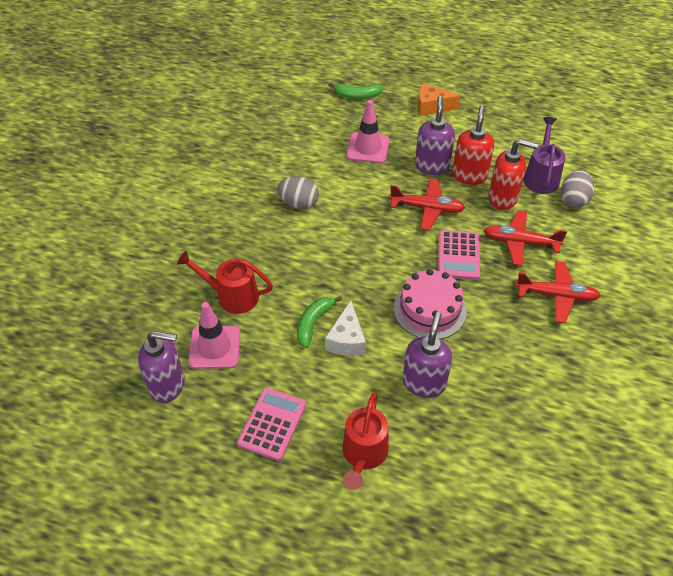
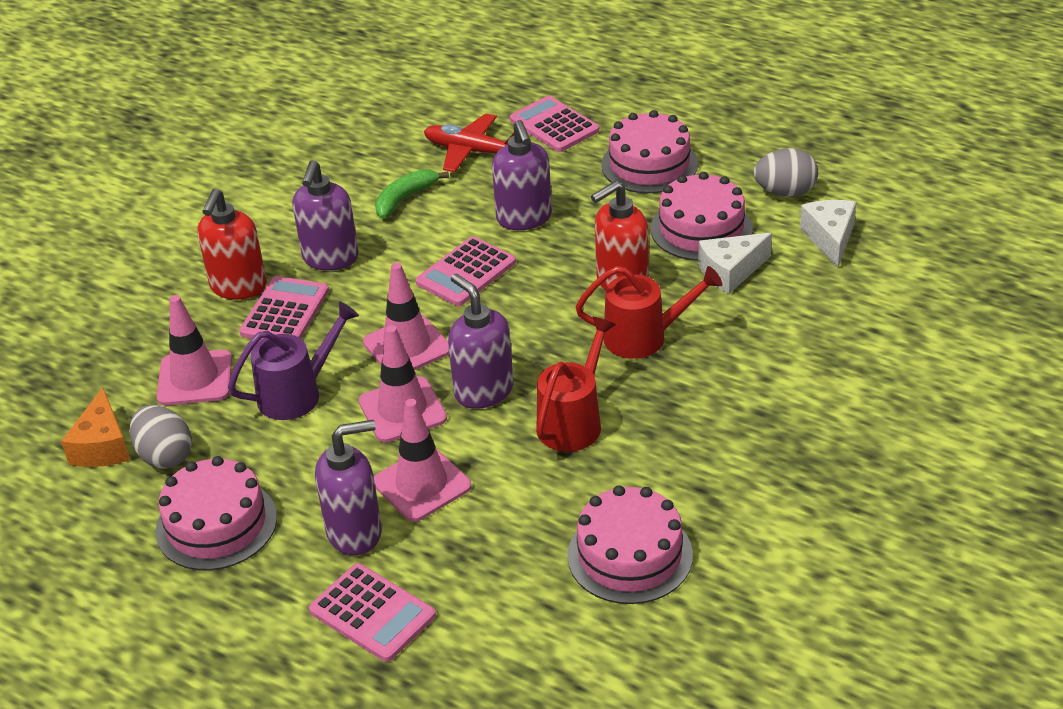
green banana: [297,296,342,348] [329,82,383,99] = 2 -> [375,169,449,219] = 1
pink cake: [394,269,467,339] = 1 -> [156,456,277,570] [567,485,693,604] [601,110,698,193] [651,172,753,261] = 4
pink calculator: [237,387,306,461] [438,230,480,280] = 2 -> [239,276,329,340] [309,563,436,662] [415,236,516,306] [510,96,599,152] = 4
pink traffic cone: [188,302,240,369] [347,100,389,163] = 2 -> [157,295,232,405] [359,325,447,442] [363,263,449,370] [374,399,471,522] = 4
purple soap dispenser: [138,331,185,403] [403,311,452,398] [415,96,455,175] = 3 -> [292,160,359,270] [315,420,382,555] [448,273,514,409] [492,120,552,230] = 4
red plane: [389,178,465,230] [483,210,567,266] [515,261,601,323] = 3 -> [424,113,514,172] = 1
white cheese: [325,301,366,356] = 1 -> [698,232,772,294] [800,200,856,268] = 2

